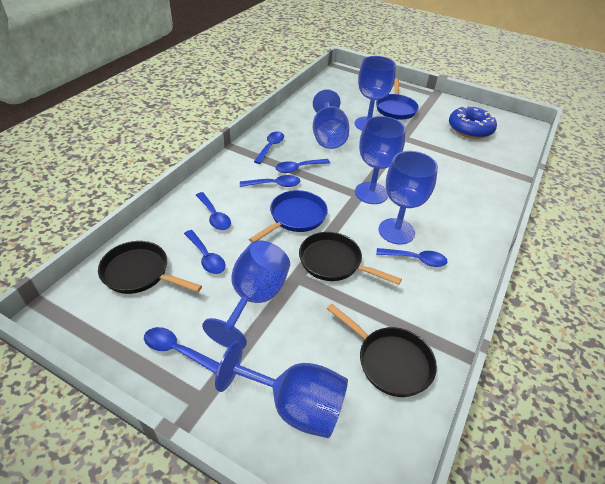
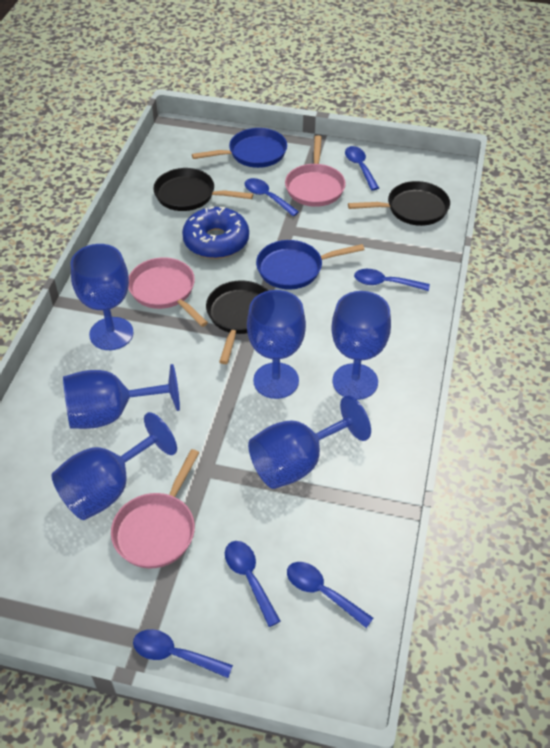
blue spoon: [144,327,220,374] [184,230,226,274] [196,192,231,230] [240,175,301,187] [254,131,284,164] [275,159,330,173] [376,248,448,267] = 7 -> [133,629,233,678] [225,541,281,627] [245,178,299,216] [287,562,373,628] [345,146,379,191] [354,269,430,291] = 6
pink pan: none = 0 -> [111,449,199,568] [128,257,208,327] [285,135,346,207] = 3

